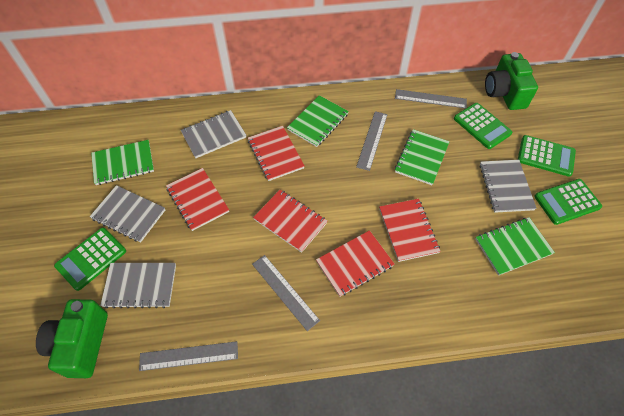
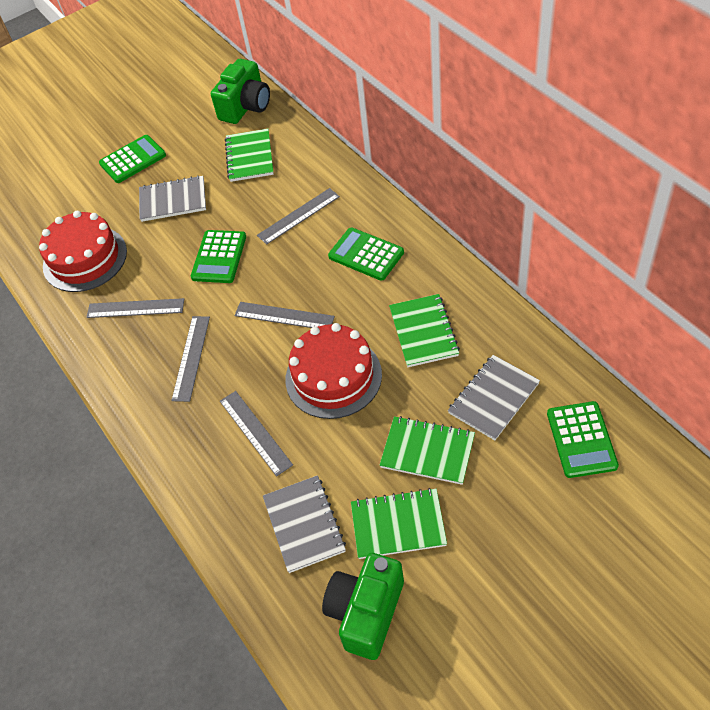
grey notebook: [90,185,165,242] [100,263,176,308] [181,110,246,158] [480,160,537,213] = 4 -> [139,175,206,222] [263,475,346,573] [448,355,540,441] = 3
grey ruler: [139,341,238,371] [252,255,320,331] [356,111,388,171] [395,89,467,109] = 4 -> [87,298,184,318] [171,316,210,402] [220,391,293,477] [235,302,335,328] [257,188,340,245] = 5
red cake: none = 0 -> [39,211,127,292] [285,323,382,419] = 2
red notebook: [166,168,229,231] [248,126,304,181] [253,190,327,253] [316,230,395,297] [379,198,440,262] = 5 -> none = 0

